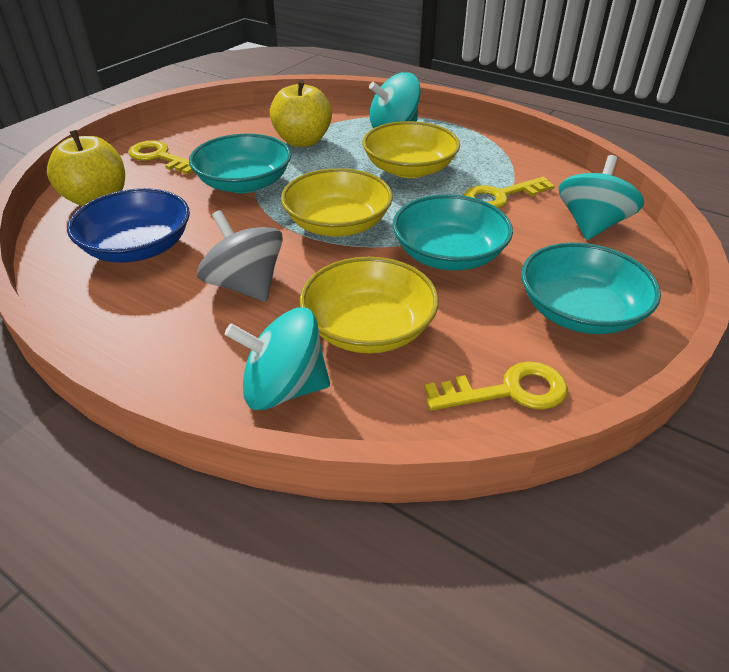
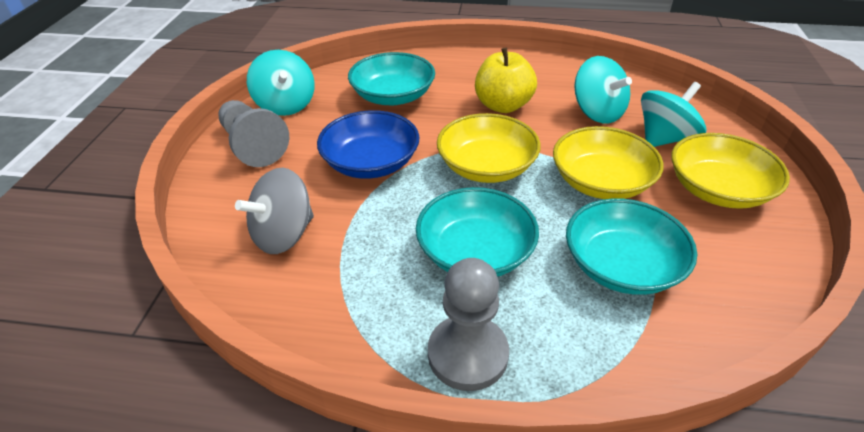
grey pawn: none = 0 -> [218,100,289,167] [428,258,509,391] = 2
yellow apple: [47,130,125,206] [270,80,332,147] = 2 -> [475,48,537,113] = 1
yellow key: [128,140,193,175] [424,362,568,410] [464,177,555,208] = 3 -> none = 0

